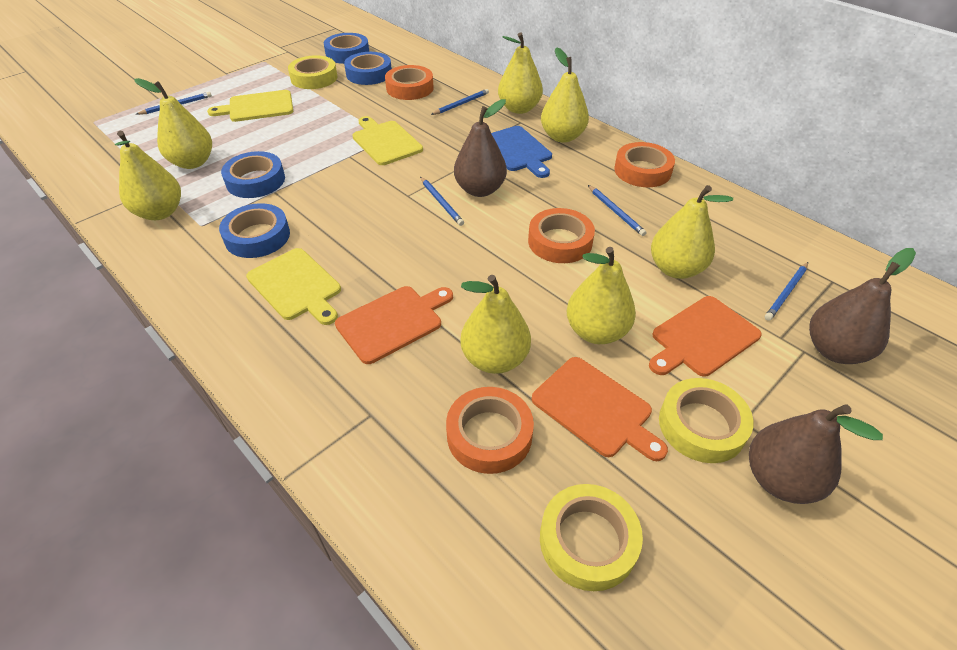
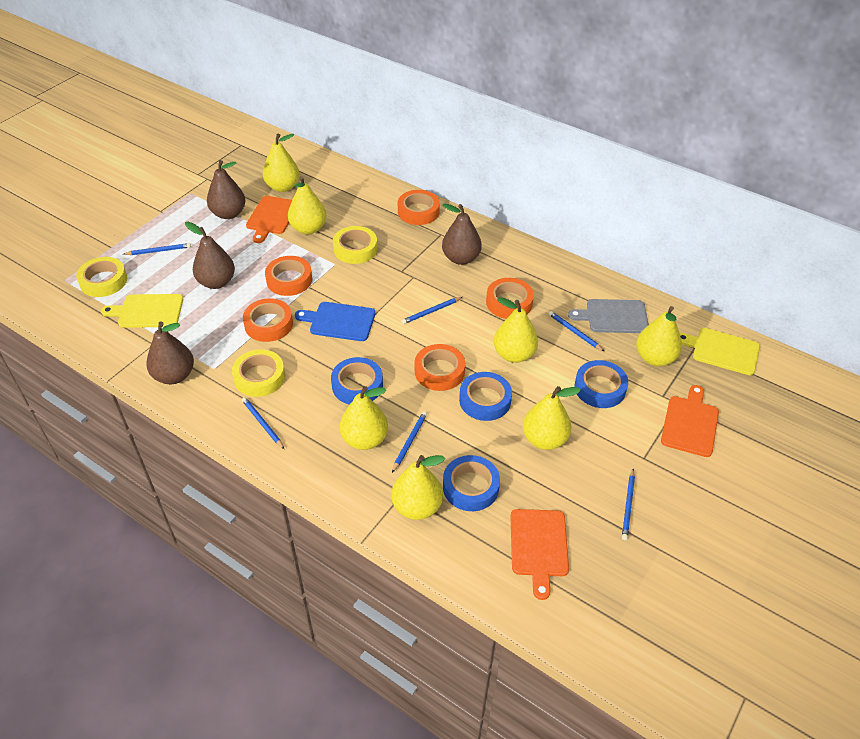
blue pencil: [136,92,212,115] [420,177,464,226] [431,89,489,115] [588,185,646,236] [765,262,808,321] = 5 -> [124,243,191,255] [242,397,284,449] [392,411,427,473] [401,297,462,324] [549,311,604,351] [622,469,635,540] = 6
brown pear: [454,99,507,197] [749,405,883,504] [809,248,916,364] = 3 -> [146,322,194,384] [185,222,235,289] [207,160,246,219] [442,204,482,265] = 4
grey cutting board: none = 0 -> [568,299,649,333] = 1
orange tape: [385,65,434,100] [446,387,534,474] [528,208,595,263] [614,142,675,187] = 4 -> [243,298,293,342] [265,256,312,296] [398,190,440,225] [415,344,465,391] [486,278,534,319] = 5
yellow cutting board: [207,90,293,122] [246,248,341,325] [352,116,423,165] = 3 -> [101,294,183,328] [680,328,760,375] = 2

